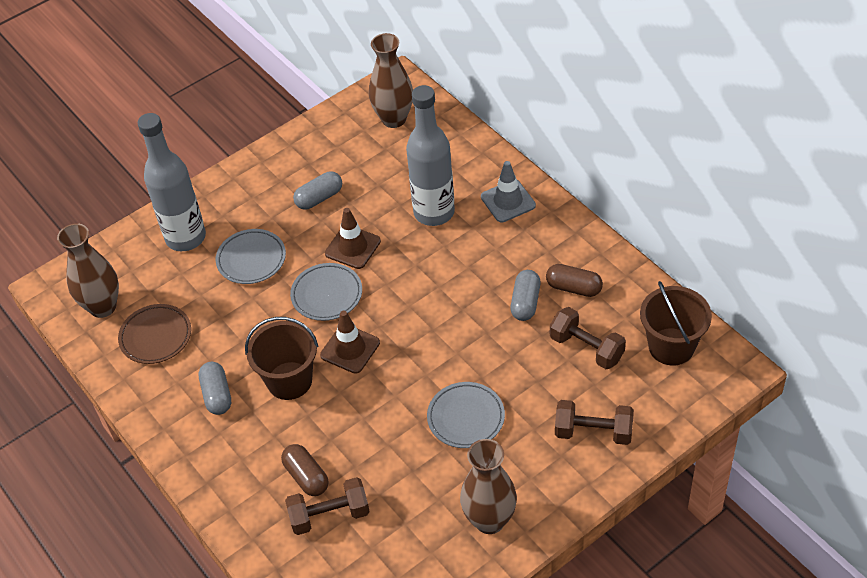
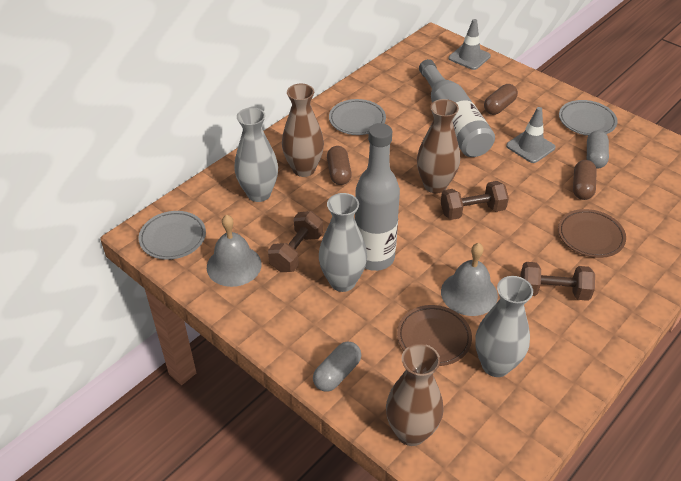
brown bucket: [245,317,318,400] [640,281,712,365] = 2 -> none = 0
brown capsule: [281,444,328,496] [546,264,603,297] = 2 -> [327,146,352,185] [484,84,518,115] [573,160,597,200] = 3
brown plate: [118,304,191,364] = 1 -> [397,305,472,366] [558,209,626,258] = 2
brown traffic cone: [320,310,380,374] [325,208,381,269] = 2 -> none = 0
grey bell: none = 0 -> [207,215,261,287] [441,243,498,316] = 2
grey capsule: [199,362,231,415] [293,171,342,210] [510,270,541,321] = 3 -> [313,342,361,392] [587,131,609,169] = 2
grey traffic cone: [481,161,536,222] = 1 -> [449,19,491,70] [506,107,556,163] = 2
grey vase: none = 0 -> [234,107,278,202] [319,193,367,292] [475,276,533,377] = 3

